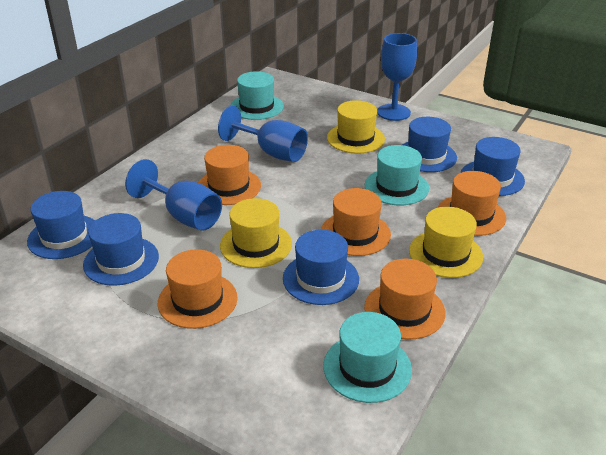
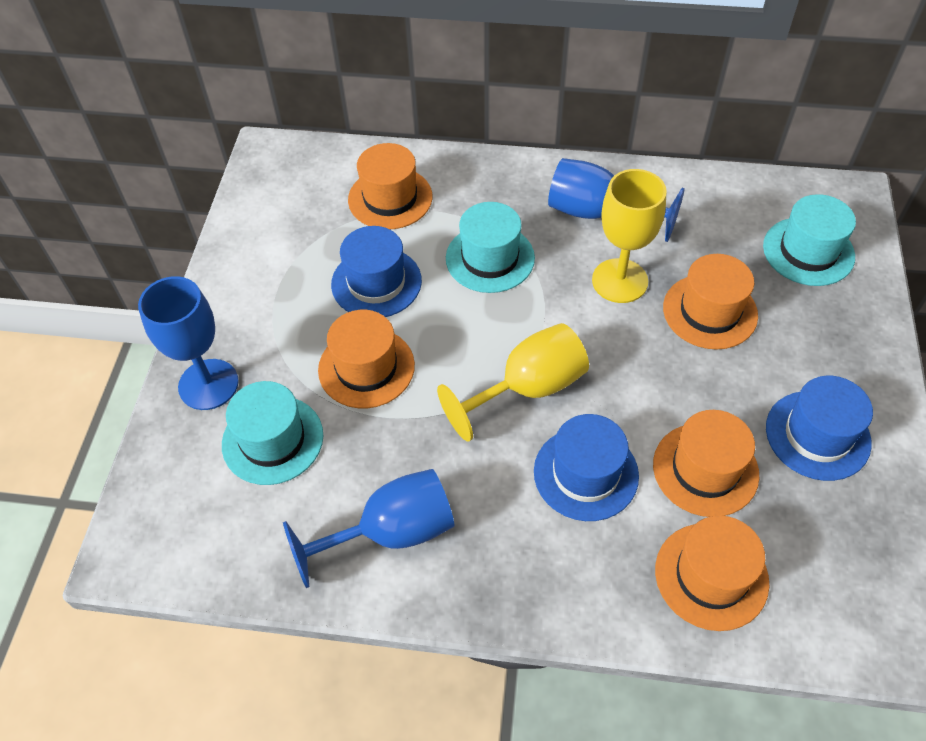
blue hat: [27,191,95,259] [83,213,159,286] [283,230,359,305] [402,117,457,172] [461,137,525,196] = 5 -> [331,226,422,317] [534,414,639,521] [766,376,873,481] = 3
yellow goblet: none = 0 -> [437,323,589,442] [592,169,667,303] = 2
yellow hat: [220,198,292,268] [327,100,385,153] [409,207,483,278] = 3 -> none = 0

